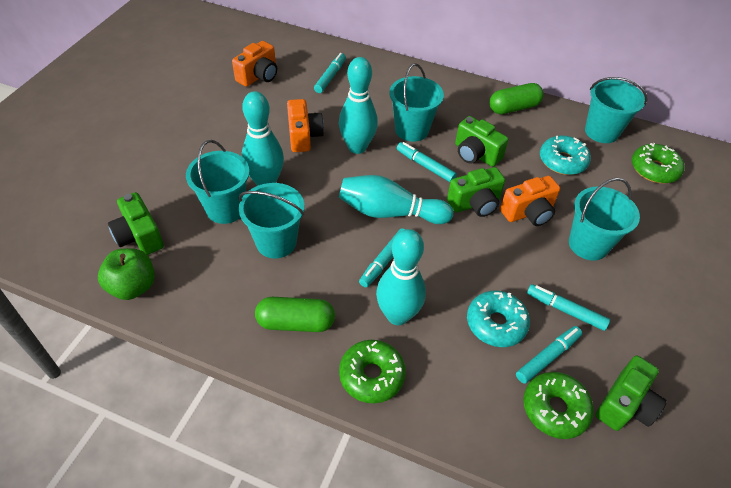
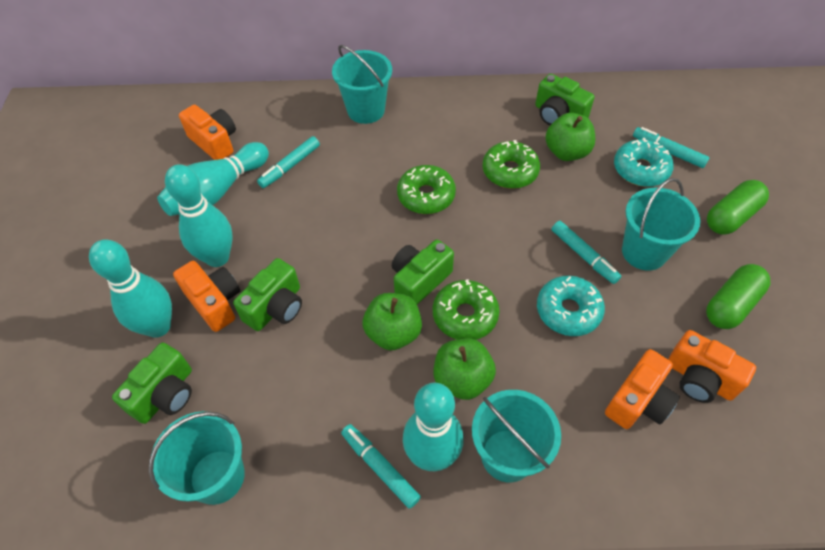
green apple: [98,248,155,300] = 1 -> [363,293,422,351] [434,339,496,400] [545,113,595,161] = 3
orange camera: [232,41,277,87] [287,99,324,152] [500,176,560,226] = 3 -> [173,261,240,332] [179,105,236,160] [605,349,680,429] [668,330,756,403] = 4
turquoise bucket: [186,140,250,224] [239,183,304,258] [389,63,444,142] [569,178,640,261] [585,77,648,143] = 5 -> [149,411,245,505] [332,45,392,124] [472,390,561,482] [622,178,700,271] = 4
turquoise marker: [314,53,346,93] [359,228,406,287] [397,142,457,182] [516,326,582,384] [527,284,610,331] = 5 -> [257,136,320,188] [341,424,421,509] [552,221,621,284] [633,127,709,168] = 4

